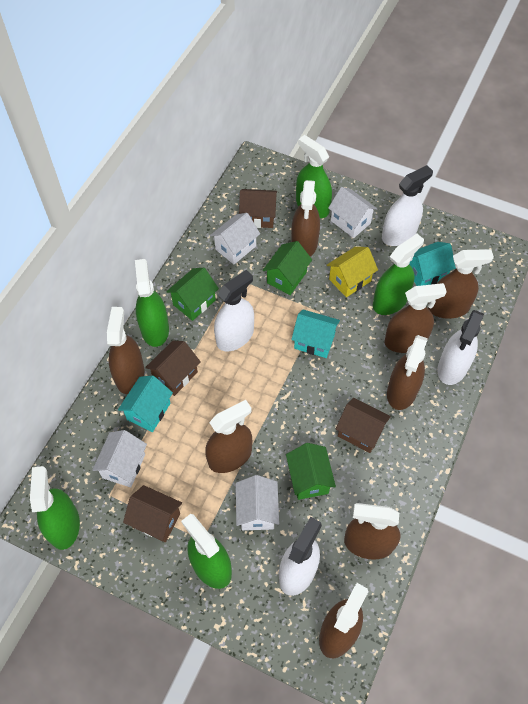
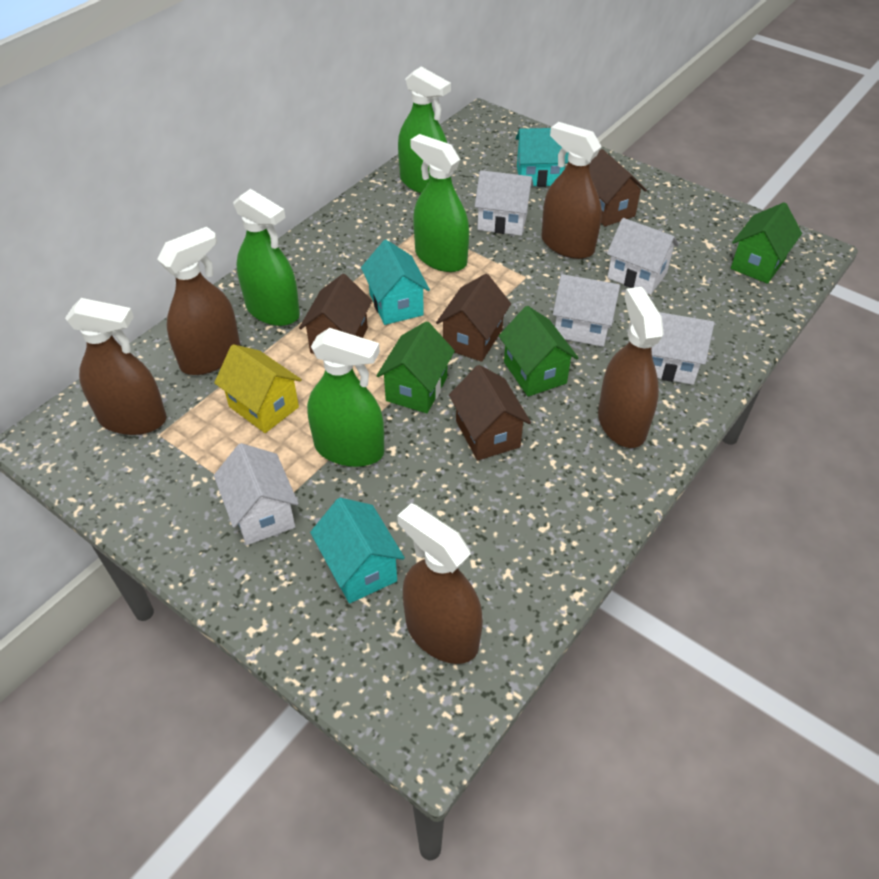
brown spray bottle: [107,307,144,394] [205,400,252,473] [291,180,320,256] [319,583,368,658] [344,503,401,560] [384,283,447,353] [387,335,428,410] [428,249,494,319] = 8 -> [65,298,166,435] [157,227,240,375] [397,503,483,664] [541,122,602,259] [598,287,664,448] = 5
green spray bottle: [30,466,80,550] [135,259,169,347] [181,514,232,589] [296,135,332,218] [373,234,424,315] = 5 -> [233,189,300,326] [307,328,384,467] [398,67,451,193] [410,134,469,272] = 4
white house: [92,430,147,487] [210,213,260,264] [236,475,279,530] [328,187,377,238] = 4 -> [214,443,299,545] [475,170,533,236] [553,274,620,347] [607,218,679,295] [652,312,714,385] = 5
white spray bottle: [214,270,254,351] [279,517,322,596] [382,165,433,246] [438,310,484,385] = 4 -> none = 0

